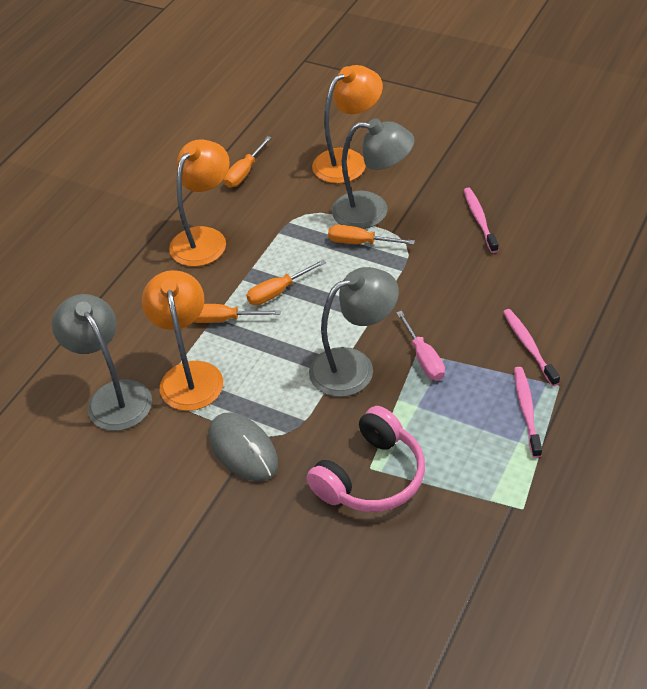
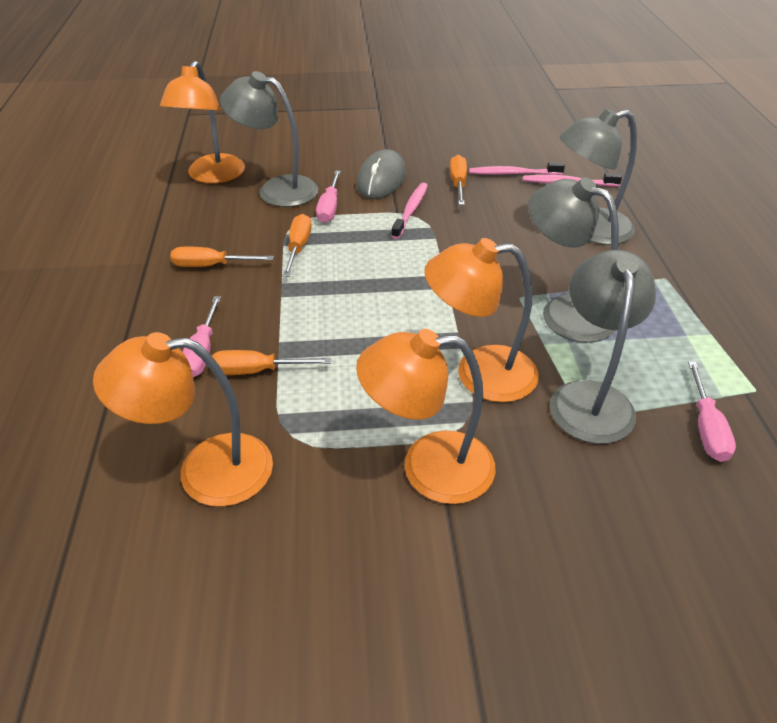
grey lamp: [52,294,152,431] [309,267,399,397] [332,118,415,229] = 3 -> [220,71,318,207] [528,177,619,343] [550,250,656,444] [560,109,637,245] = 4
orange lamp: [142,270,223,411] [169,139,230,267] [312,65,383,184] = 3 -> [93,332,273,507] [160,61,245,184] [356,329,495,504] [424,238,539,402] = 4
pink headphones: [307,406,425,512] = 1 -> none = 0
pink screwdriver: [396,311,445,380] = 1 -> [182,296,221,377] [316,171,341,223] [688,361,736,462] = 3

